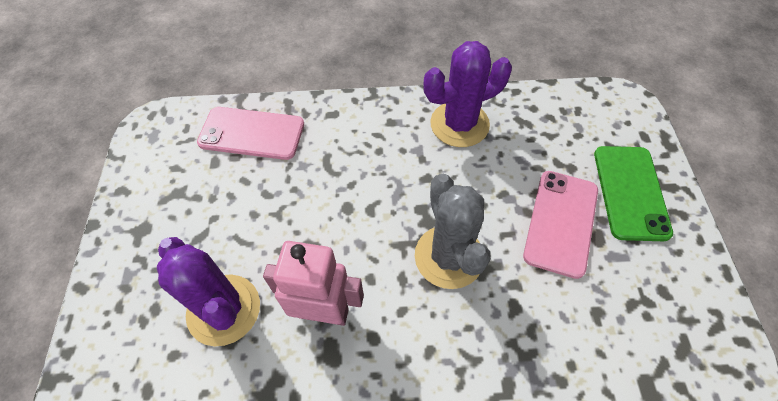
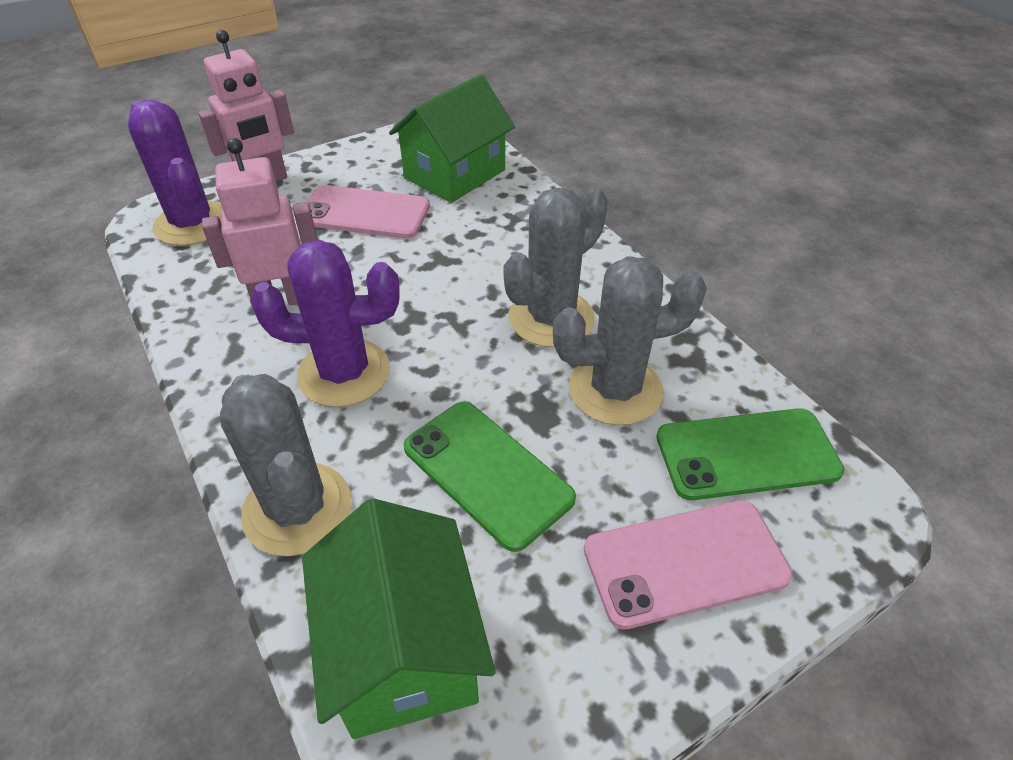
green house: none = 0 -> [302,498,496,739] [389,74,515,203] = 2
green phone: [594,146,673,241] = 1 -> [404,402,576,552] [656,408,845,500] = 2
grey cactus: [415,174,491,289] = 1 -> [220,374,352,556] [503,186,608,347] [553,256,707,425] = 3
pink robot: [263,241,364,326] = 1 -> [198,30,294,182] [202,138,318,305] = 2

